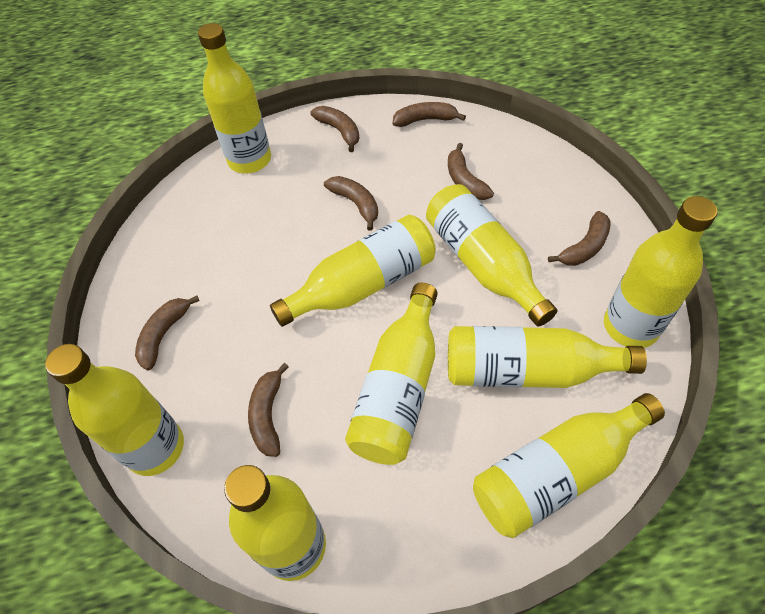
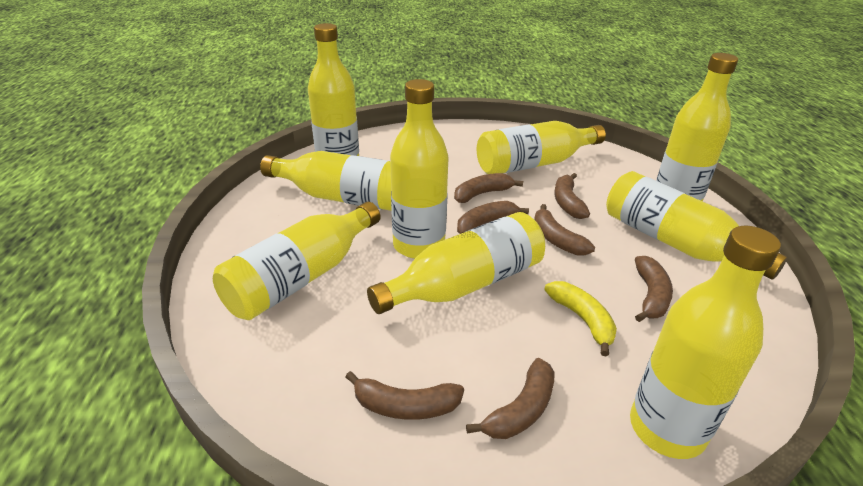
yellow banana: none = 0 -> [544,281,617,356] = 1

